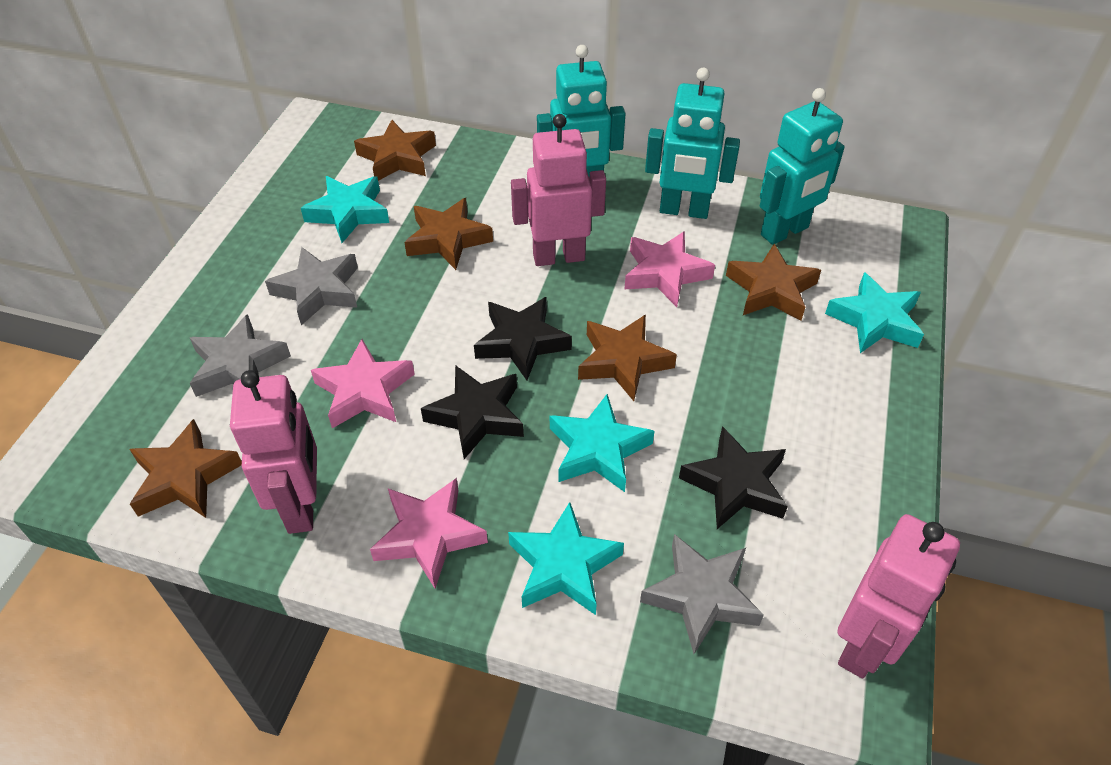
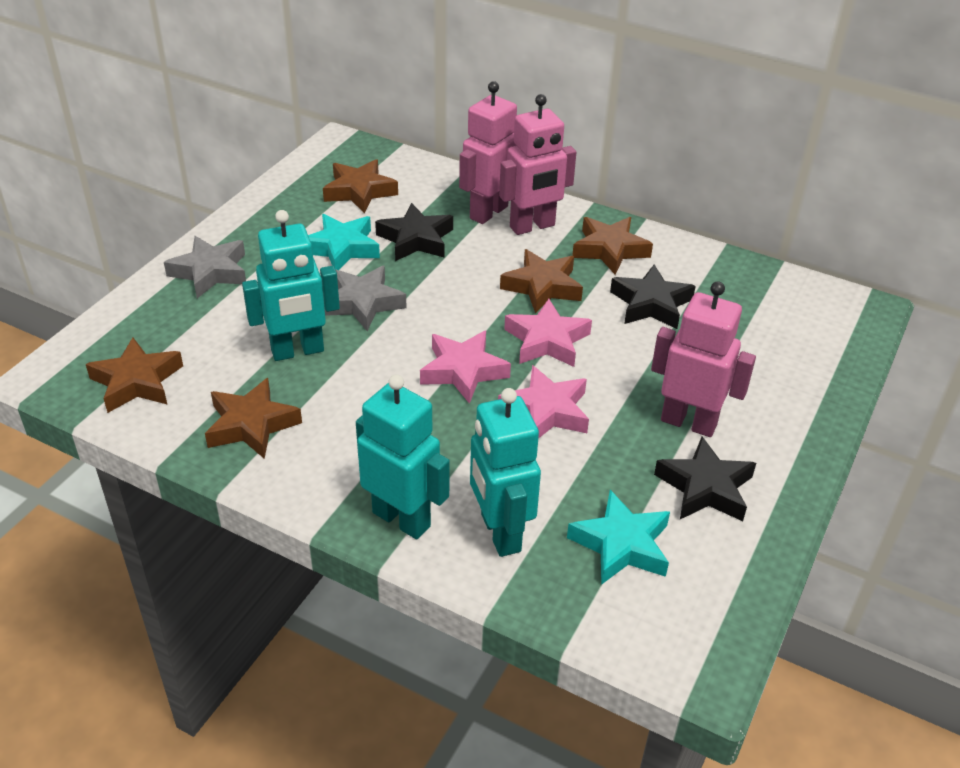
grey star: [190,314,291,397] [265,247,358,325] [640,534,764,654] = 3 -> [164,236,246,298] [324,266,407,331] = 2
turquoise star: [301,176,389,243] [508,502,624,615] [550,394,654,492] [825,272,924,353] = 4 -> [308,214,380,270] [567,490,670,585] = 2

